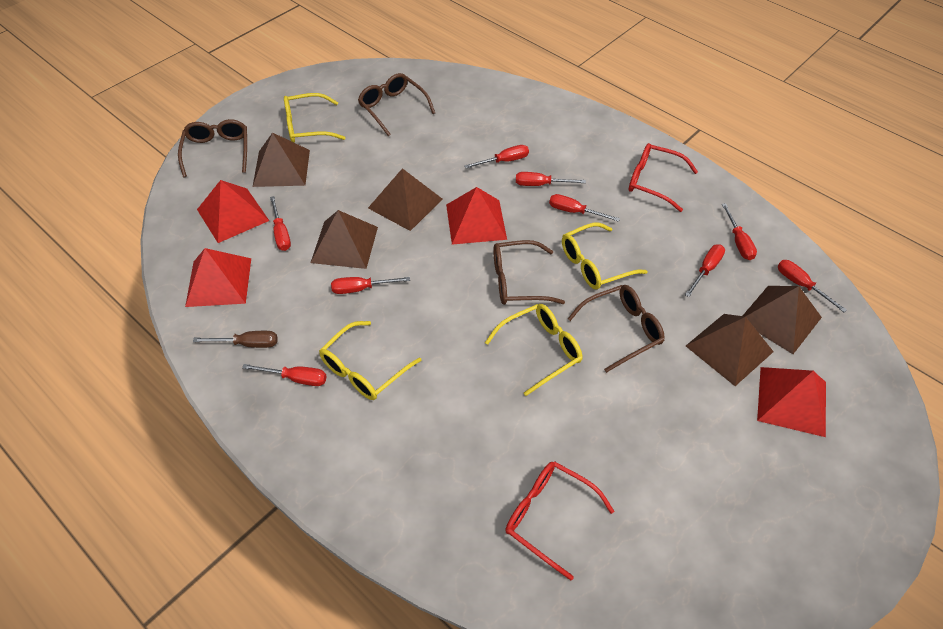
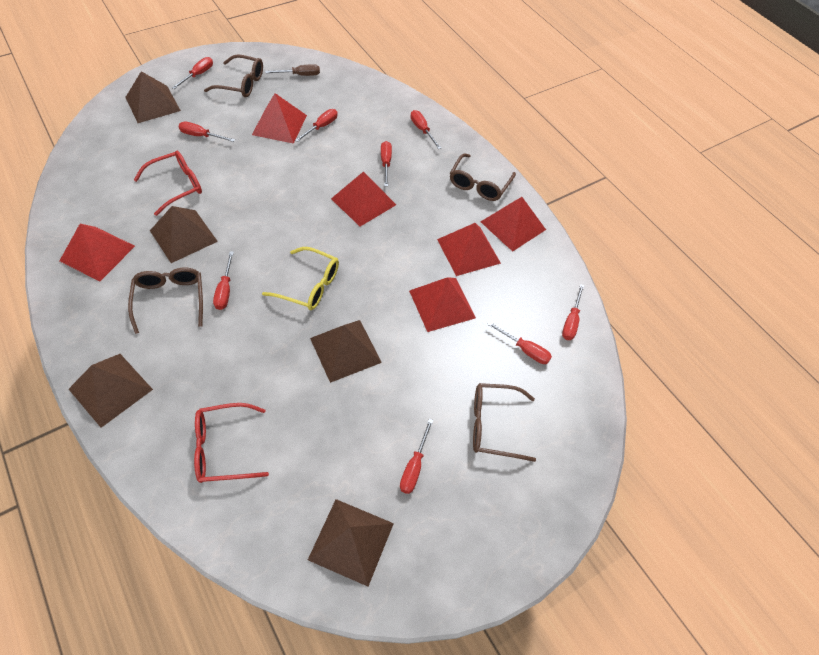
red pyramid: [185,248,251,307] [197,180,269,243] [446,187,507,244] [757,367,826,437] = 4 -> [60,224,135,281] [252,93,307,144] [331,172,396,227] [409,277,476,332] [437,223,501,276] [481,197,546,252] = 6
yellow glasses: [284,93,345,143] [319,321,421,400] [485,304,582,396] [562,223,648,290] = 4 -> [262,247,339,310] = 1

